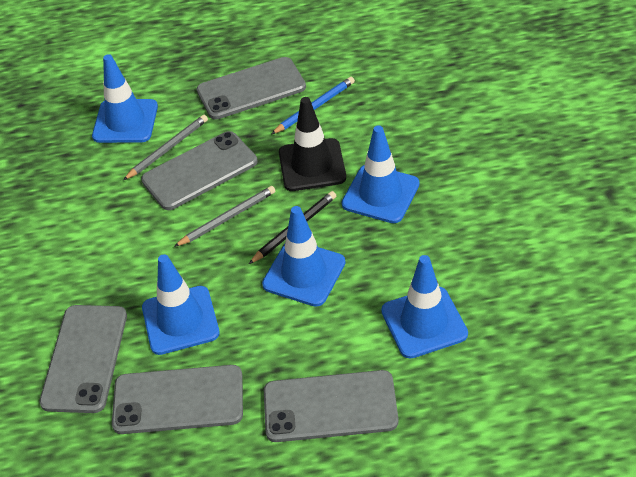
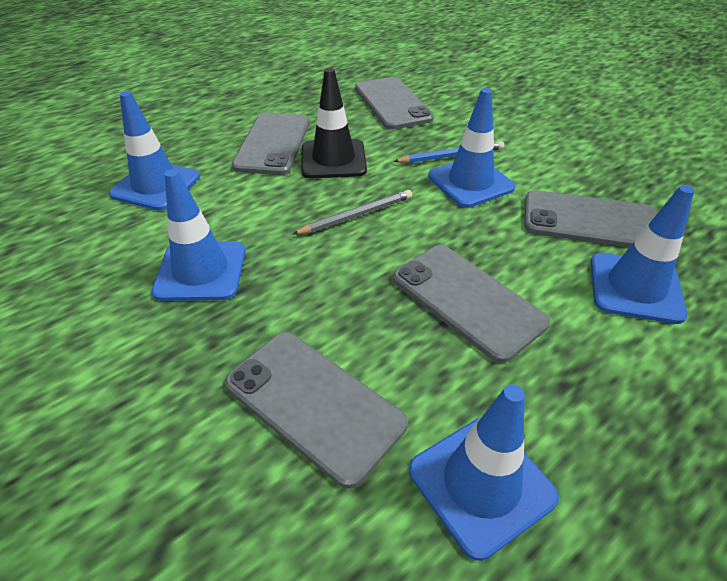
black pencil: [249,191,336,264] = 1 -> none = 0
grey pencil: [123,115,208,180] [174,186,275,247] = 2 -> [292,190,412,235] = 1

